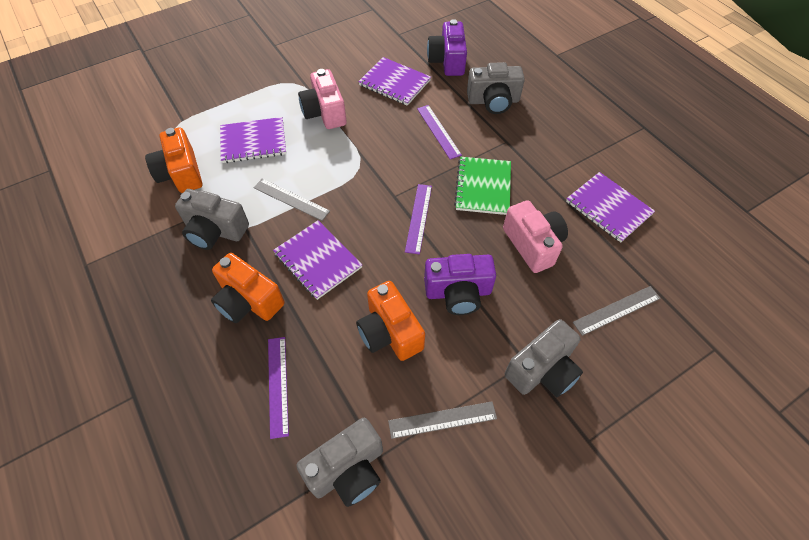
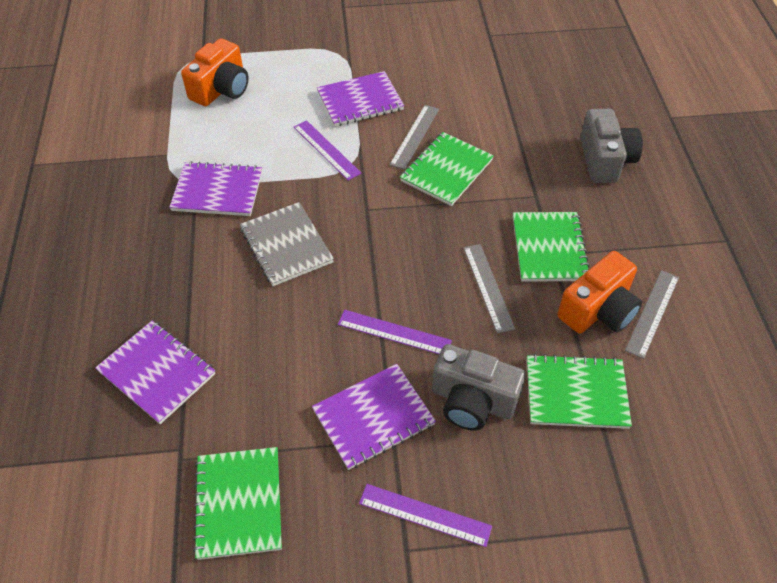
green notebook: [454,157,511,215] = 1 -> [193,447,282,560] [400,132,494,206] [513,212,590,282] [527,354,632,429] = 4
grey camera: [175,189,249,250] [296,418,383,507] [467,62,525,114] [505,319,583,397] = 4 -> [432,344,526,431] [580,109,643,183] = 2
grey notebook: none = 0 -> [240,202,334,286] = 1
orange camera: [145,127,202,193] [211,253,284,323] [356,281,425,361] = 3 -> [181,38,249,106] [557,251,642,334] = 2
pink camera: [298,69,347,129] [503,200,568,273] = 2 -> none = 0
purple camera: [424,254,496,315] [427,19,467,76] = 2 -> none = 0

